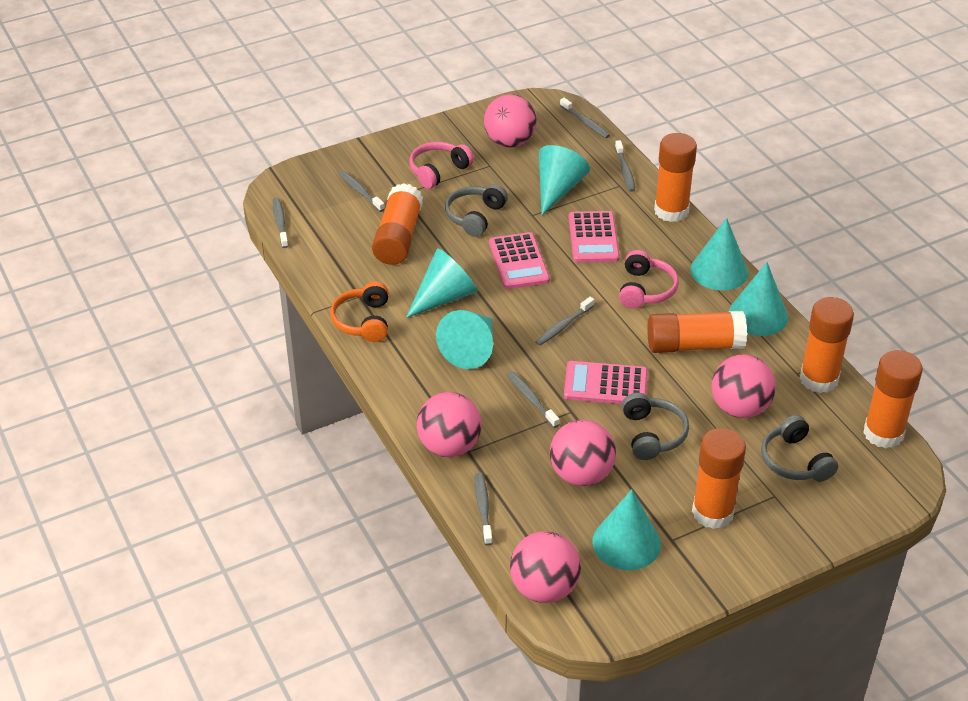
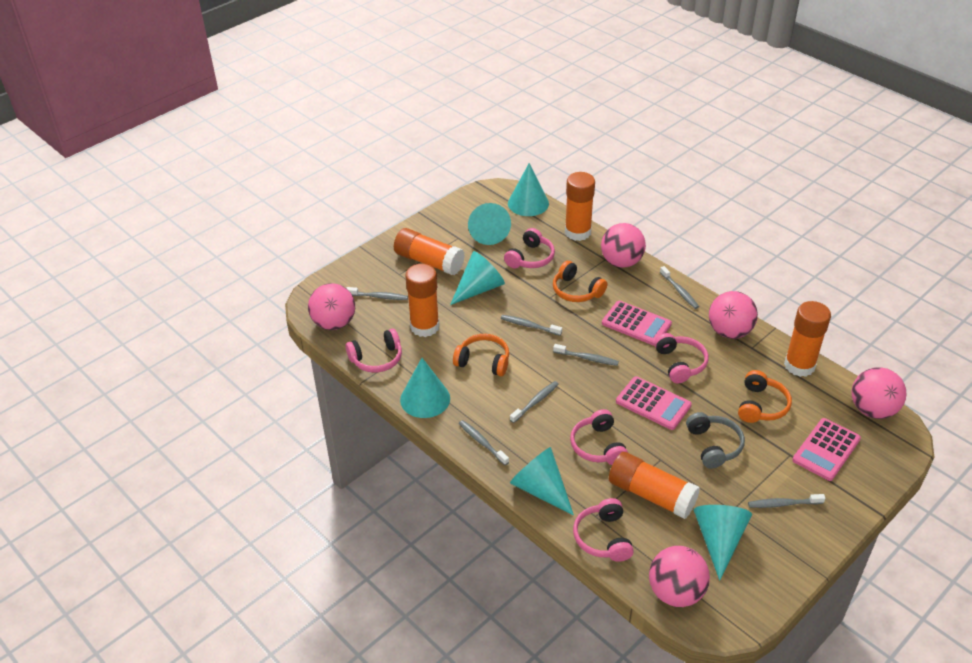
grey headphones: [445,184,508,237] [622,393,689,460] [761,415,838,482] = 3 -> [686,412,745,469] = 1
orange glue stick: [372,183,423,265] [647,311,747,353] [654,133,697,222] [692,428,746,529] [800,297,854,393] [863,350,923,448] = 6 -> [394,228,465,275] [405,264,440,337] [565,172,595,241] [609,452,700,519] [784,301,831,377] = 5
orange headphones: [330,281,388,342] = 1 -> [453,334,509,376] [553,261,607,302] [738,370,792,423] = 3
pink headphones: [409,142,474,189] [619,250,679,308] = 2 -> [345,329,402,373] [504,228,555,268] [570,409,628,465] [573,498,634,562] [654,333,709,383] = 5

